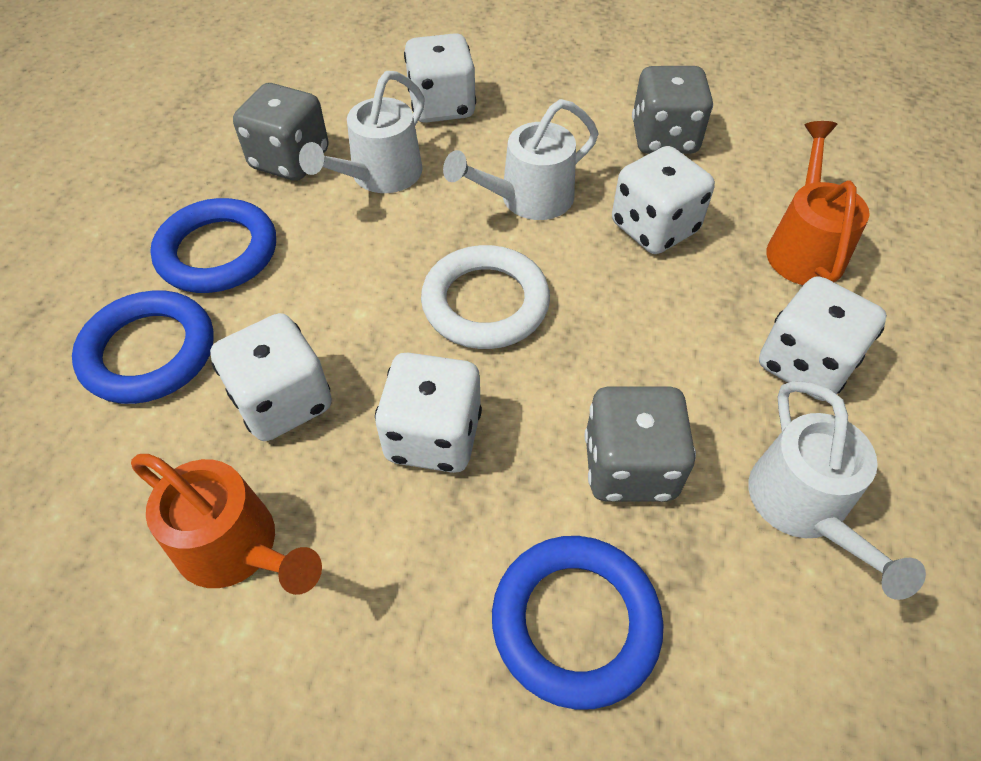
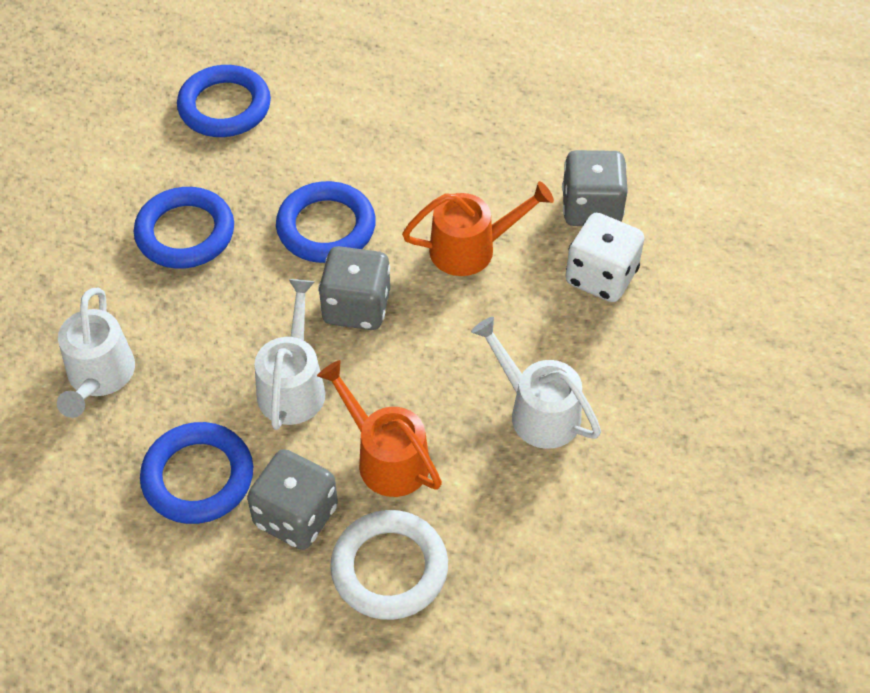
blue ring: [72,290,214,404] [150,198,276,293] [492,536,664,710] = 3 -> [134,187,234,269] [140,422,253,524] [177,65,271,137] [276,181,376,263] = 4
white dice: [210,313,332,441] [375,353,482,473] [404,33,476,123] [612,146,715,254] [759,276,887,401] = 5 -> [565,213,644,302] = 1

